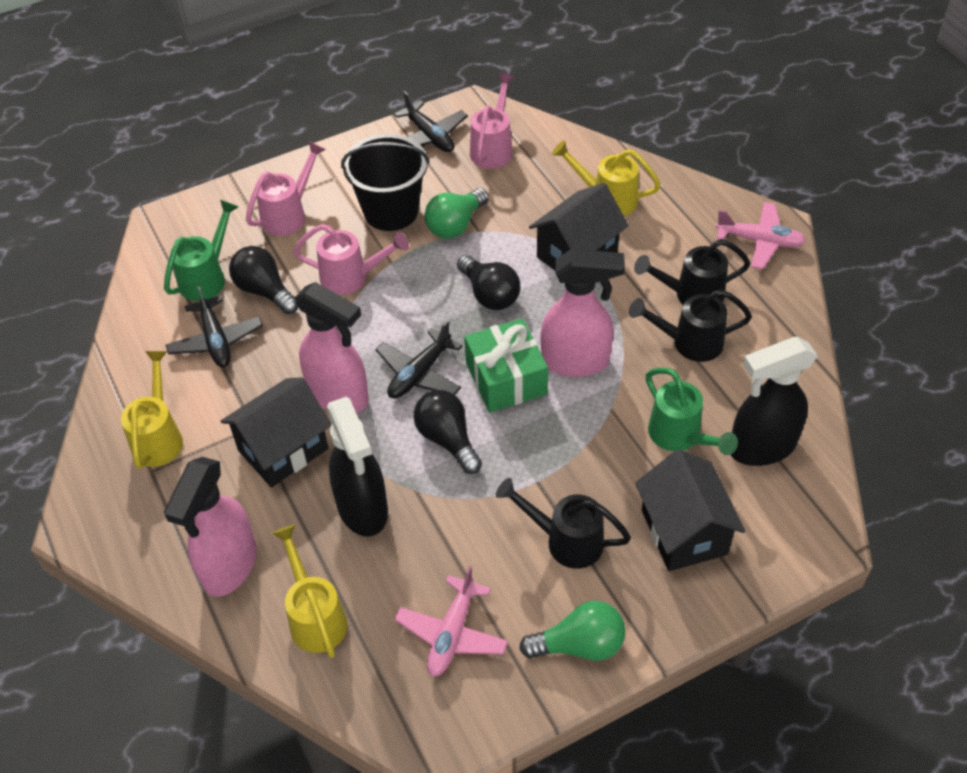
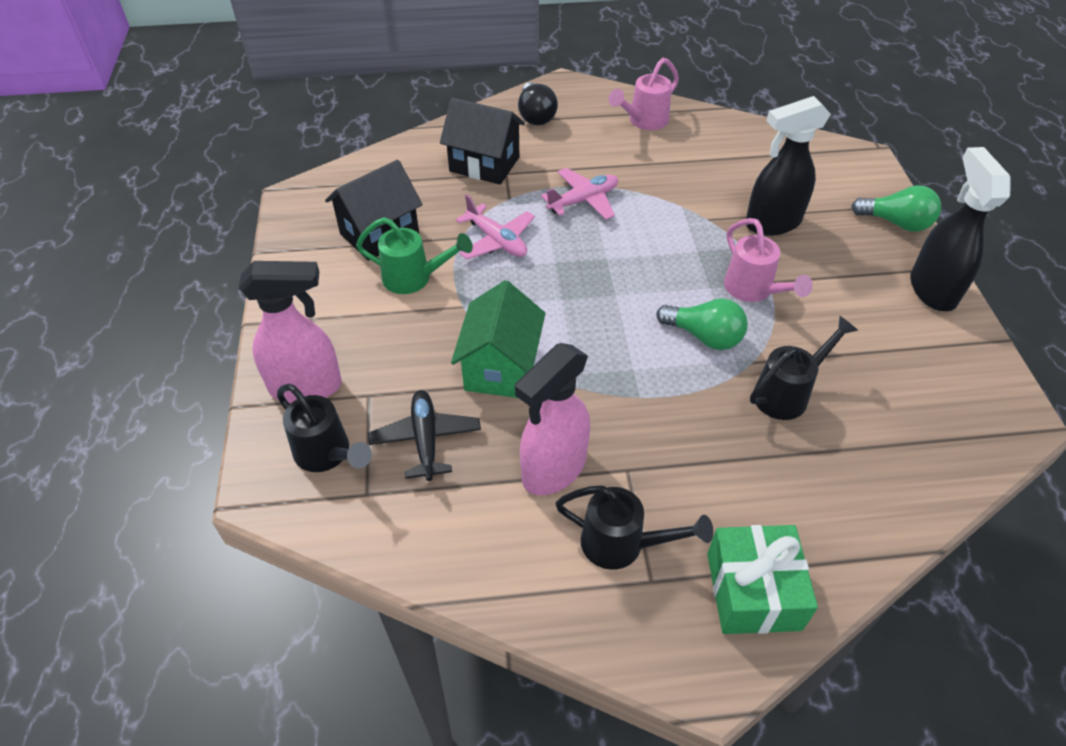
black bucket: [341,134,430,231] = 1 -> none = 0
black house: [221,377,331,487] [529,183,629,270] [635,449,745,571] = 3 -> [325,160,423,261] [440,98,525,185] = 2
black light bulb: [229,246,298,314] [414,390,482,474] [457,255,520,310] = 3 -> [518,82,558,125] = 1
black plane: [166,285,263,367] [376,320,462,399] [394,91,468,152] = 3 -> [368,390,481,481] = 1
green house: none = 0 -> [451,280,546,398] = 1
green watering can: [164,200,239,301] [646,368,738,455] = 2 -> [356,217,473,294] = 1
pink spray bottle: [164,457,257,597] [294,282,369,413] [541,249,625,377] = 3 -> [239,261,342,403] [515,343,590,495] = 2
pink watering can: [246,141,326,236] [293,224,409,295] [470,73,515,169] = 3 -> [608,58,679,130] [724,218,813,302] = 2
yellow watering can: [121,351,183,469] [272,524,348,658] [552,140,661,216] = 3 -> none = 0

